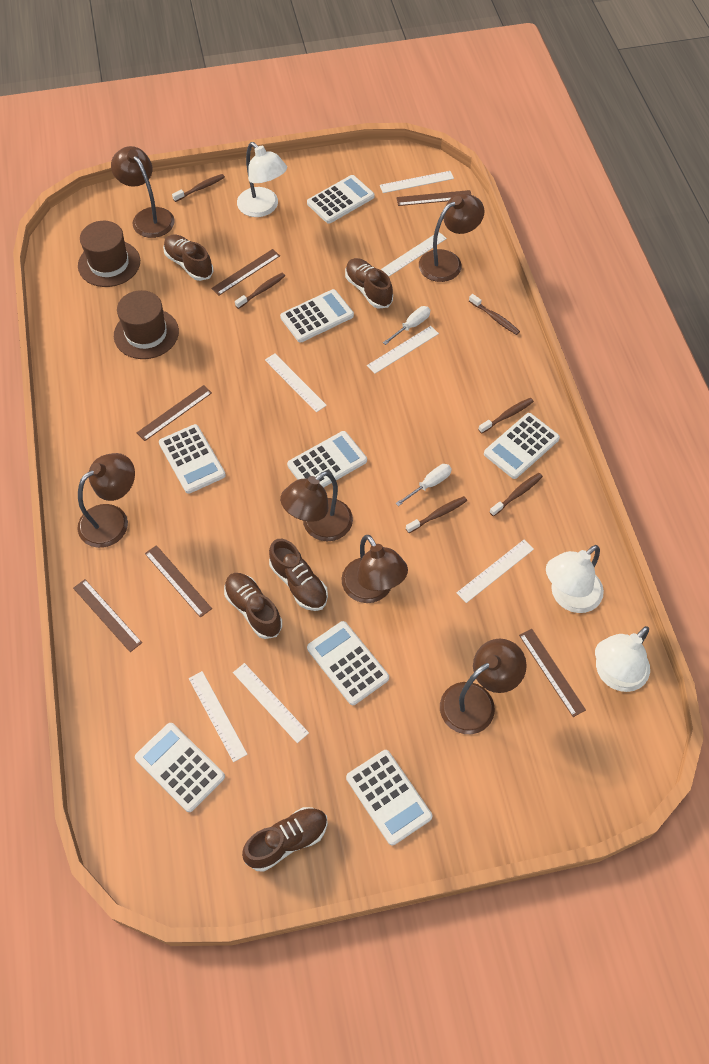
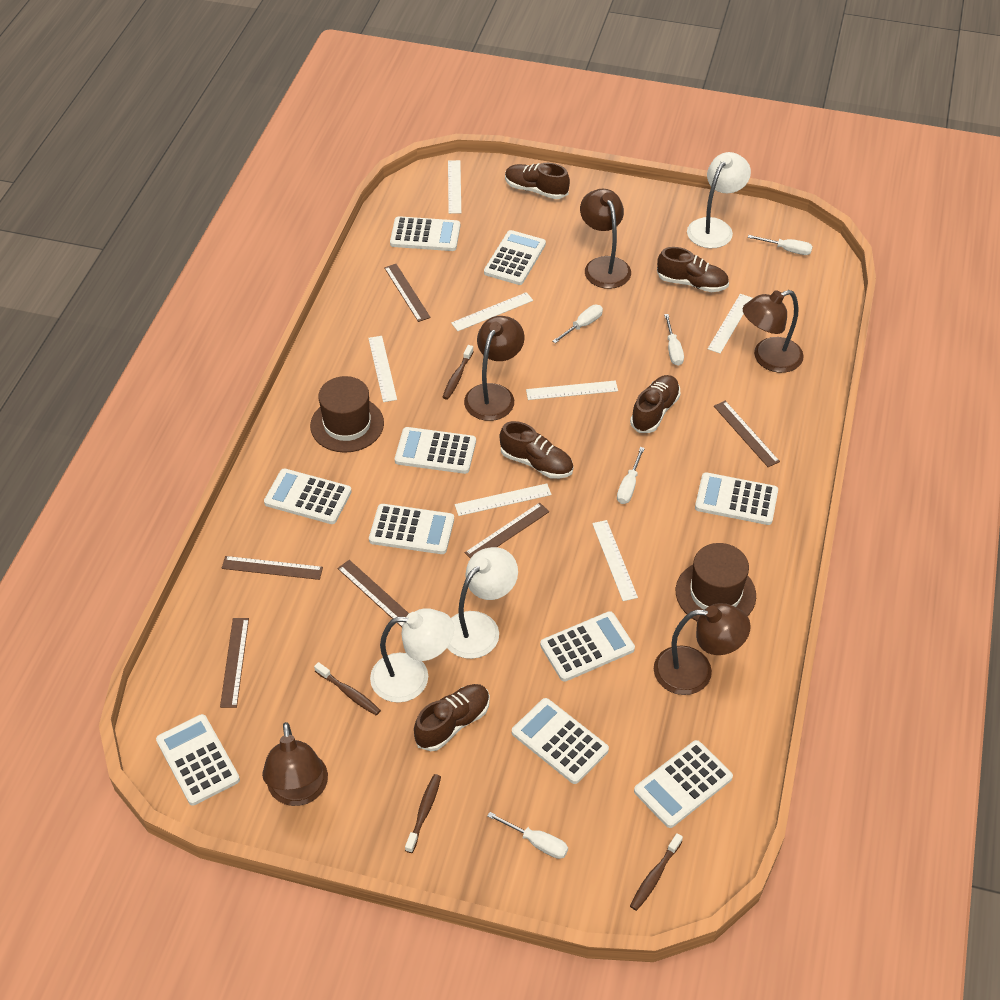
brown lamp: [77,453,135,548] [111,146,175,238] [280,471,353,541] [341,535,408,603] [419,193,485,282] [440,639,527,734] = 6 -> [262,722,328,806] [464,316,525,421] [580,189,631,289] [654,603,751,695] [743,290,804,373] = 5
brown toothbrush: [172,174,225,202] [235,273,285,309] [406,496,467,533] [469,294,520,335] [478,398,534,433] [490,473,543,516] = 6 -> [314,662,381,716] [405,774,441,853] [443,345,474,400] [630,833,683,911] = 4
white calculator: [135,723,225,812] [159,424,226,494] [280,289,354,342] [287,431,367,488] [307,175,374,224] [307,621,389,705] [346,750,433,846] [484,413,560,479] = 8 -> [156,714,240,806] [264,468,352,524] [369,504,454,554] [390,216,460,251] [395,427,476,474] [484,230,546,285] [512,698,609,784] [540,611,635,682] [634,740,733,828] [695,472,778,525] = 10
white screwdriver: [383,306,430,345] [396,464,452,506] = 2 -> [487,812,568,859] [553,305,603,343] [617,447,645,504] [664,314,684,366] [748,235,813,255] = 5

